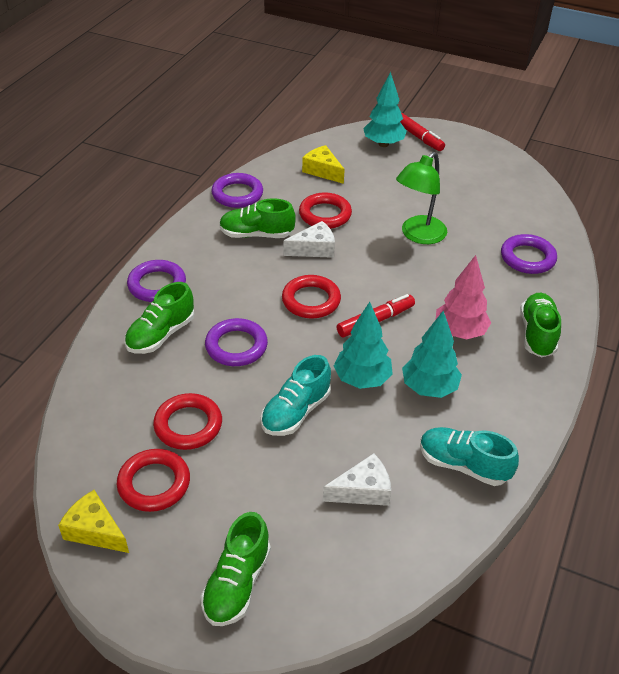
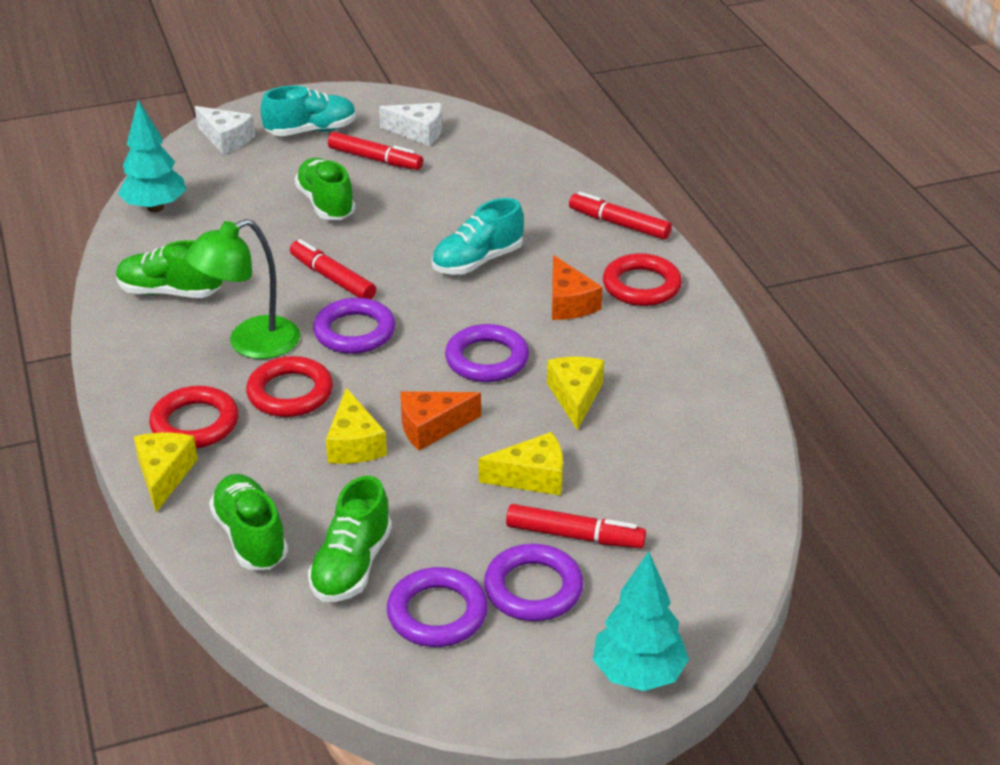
orange cheese: none = 0 -> [401,391,481,451] [552,255,603,320] = 2
pink tree: [436,255,491,340] = 1 -> none = 0
red marker: [337,294,415,337] [400,112,445,151] = 2 -> [290,239,376,299] [328,132,423,170] [506,504,646,548] [569,192,672,240] = 4
red ring: [117,449,190,512] [153,393,222,450] [282,275,341,319] [299,192,352,229] = 4 -> [149,386,239,449] [246,356,333,417] [603,253,682,306] = 3
turquoise tree: [334,302,393,389] [363,72,407,147] [402,311,462,398] = 3 -> [118,100,186,212] [593,551,689,691] = 2
yellow cheese: [58,490,129,553] [302,145,345,184] = 2 -> [134,433,198,512] [326,388,387,464] [479,432,563,496] [547,357,604,430] = 4

